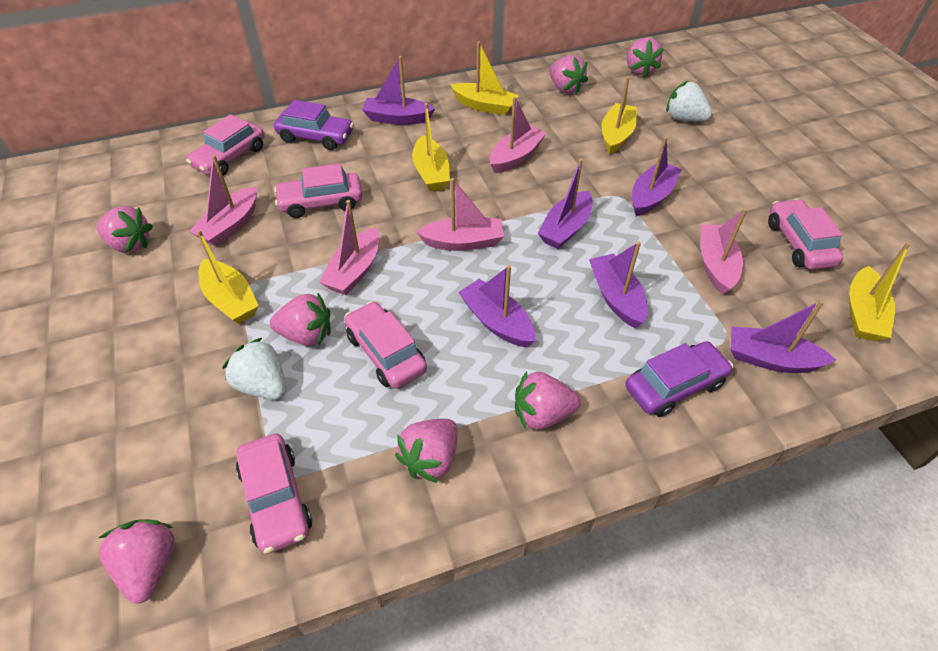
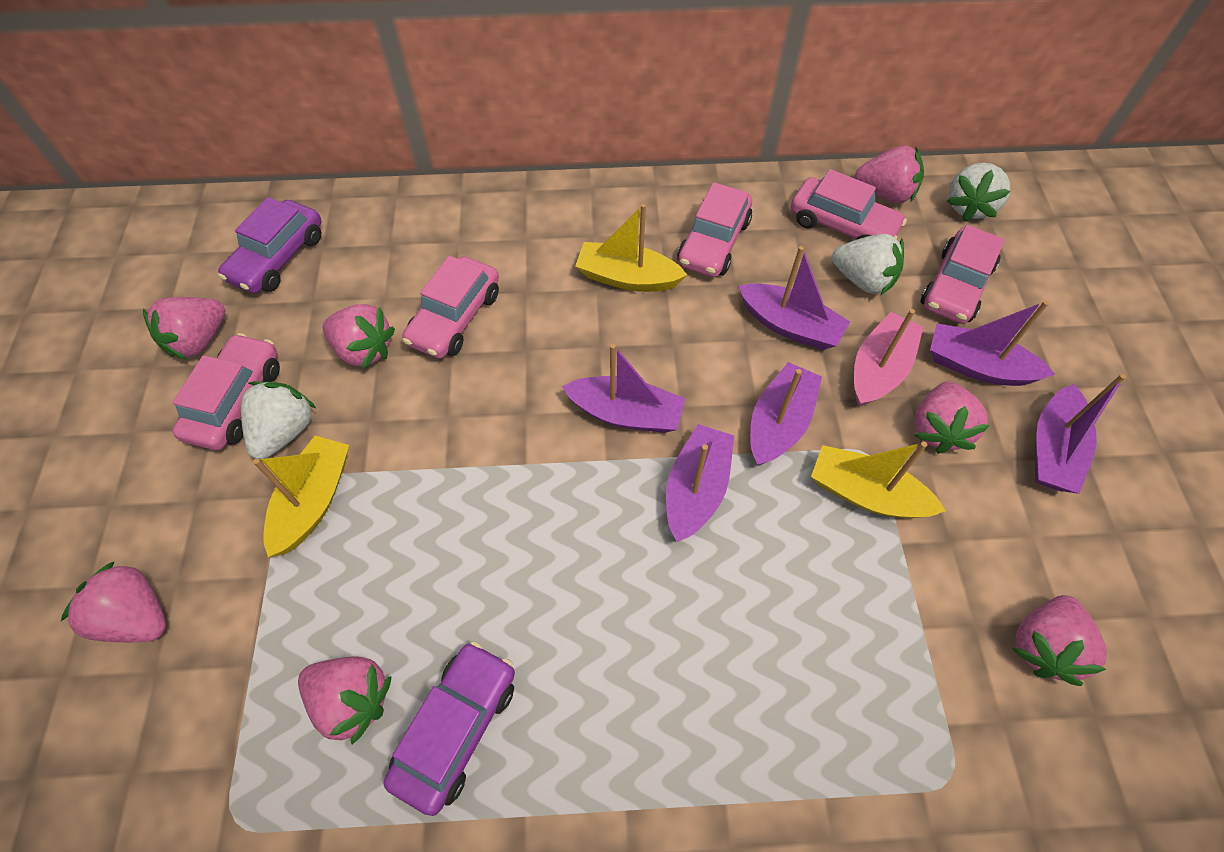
pink boat: [189,155,257,246] [319,200,379,295] [416,178,504,251] [490,97,546,173] [701,208,747,294] = 5 -> [854,309,923,407] = 1
white strawberry: [222,338,286,400] [666,81,712,121] = 2 -> [241,381,317,459] [832,234,904,296] [947,163,1010,222] = 3
yellow boat: [197,230,259,324] [412,103,450,191] [451,41,519,115] [601,76,637,154] [849,243,910,341] = 5 -> [253,436,349,557] [575,204,687,292] [811,441,946,518] = 3

